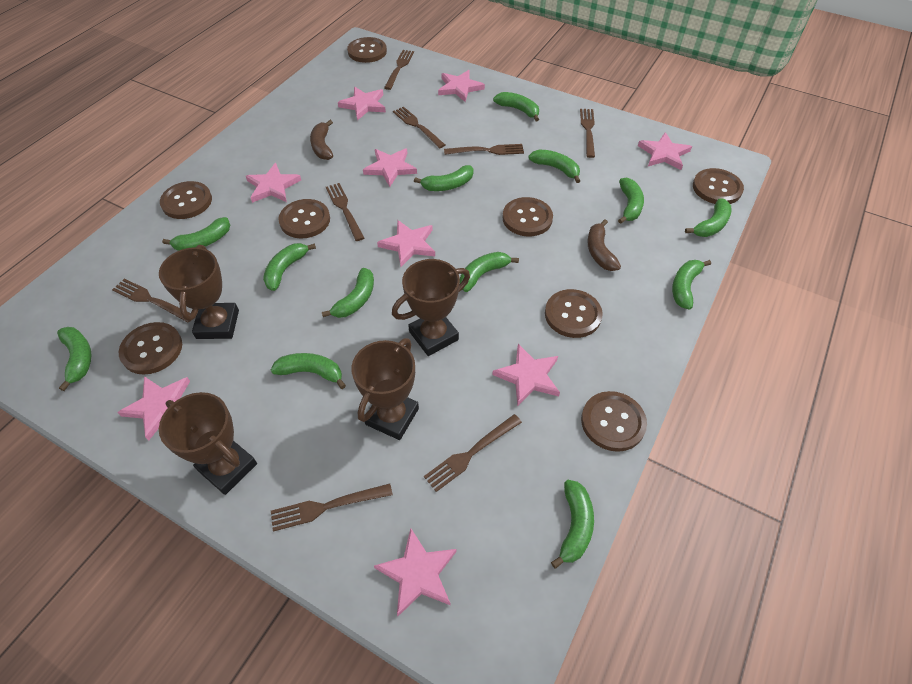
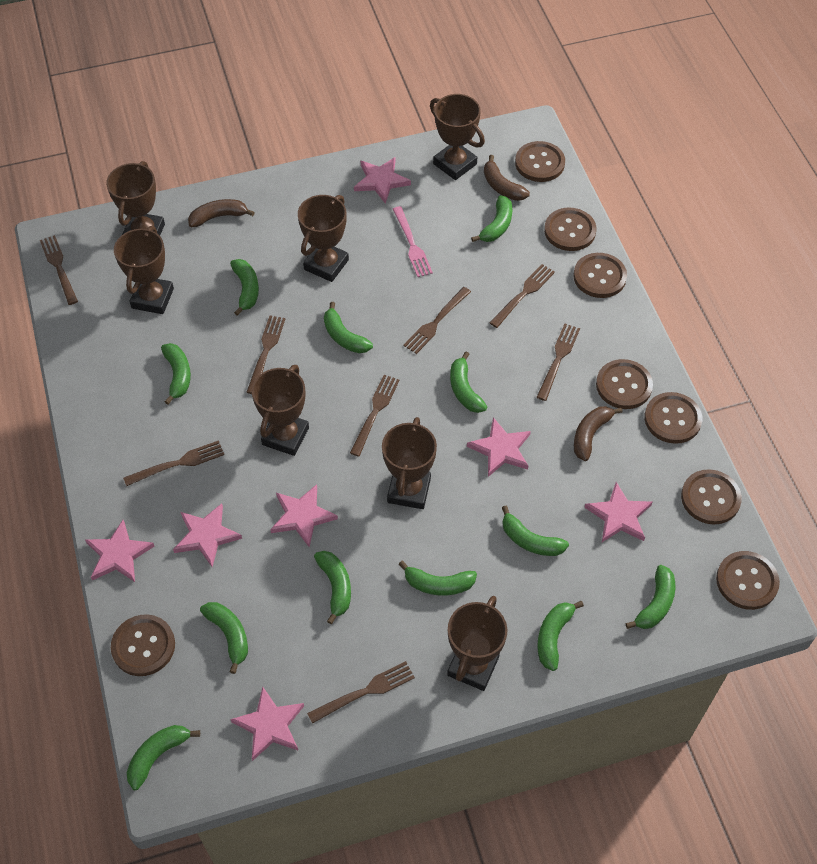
brown banana: [310,120,333,160] [587,219,621,271] = 2 -> [188,199,255,227] [484,155,530,201] [574,406,623,461] = 3
brown trophy: [159,245,239,339] [159,392,257,495] [351,338,419,440] [392,259,470,356] = 4 -> [106,161,165,235] [114,226,174,314] [252,365,309,456] [298,195,349,282] [382,417,437,509] [430,94,485,180] [447,596,507,691] = 7
green banana: [57,327,92,391] [162,217,230,251] [263,243,316,291] [271,353,346,389] [322,268,374,318] [414,165,474,191] [460,252,519,292] [493,92,539,121] [528,150,580,183] [551,480,594,569] [618,178,644,224] [672,260,711,310] [685,198,732,237] = 13 -> [127,725,200,790] [161,343,191,404] [200,602,248,674] [230,259,259,316] [314,551,351,624] [324,302,373,353] [399,561,477,596] [450,352,487,413] [471,195,512,242] [502,506,569,556] [537,601,584,671] [626,565,675,629] = 12
pink fork: none = 0 -> [393,206,433,277] = 1
pink star: [117,376,190,441] [246,163,301,203] [338,87,386,121] [363,149,417,187] [374,529,457,616] [377,220,435,267] [438,70,485,102] [492,344,560,406] [638,132,692,170] = 9 -> [85,520,154,582] [173,503,242,567] [230,686,304,761] [270,484,338,547] [354,157,411,204] [467,417,531,477] [584,482,652,542] = 7

